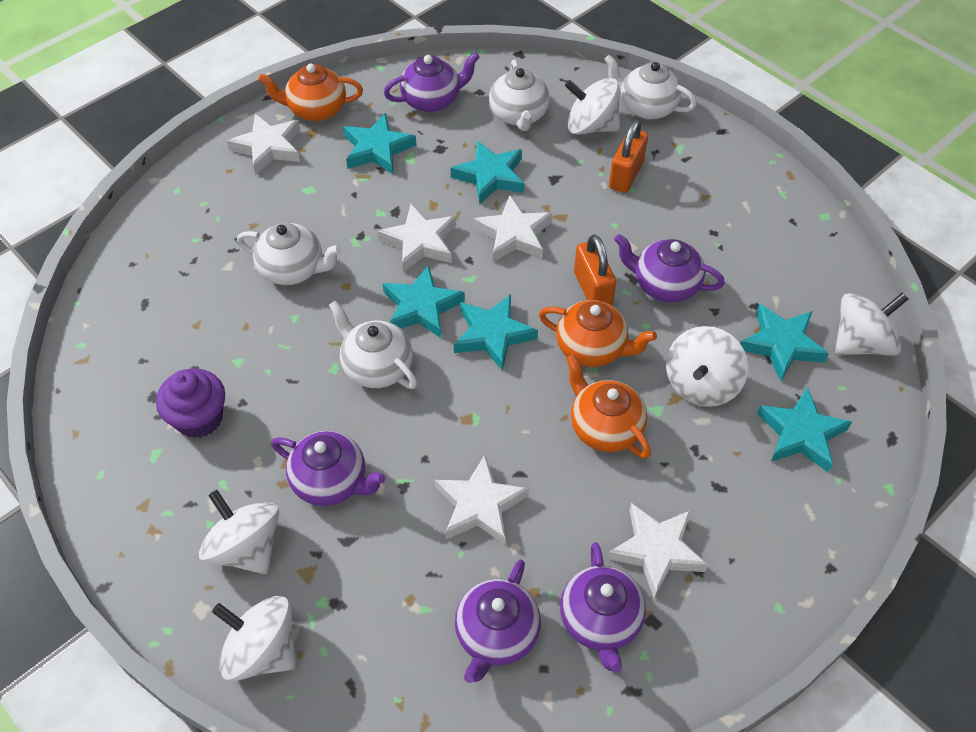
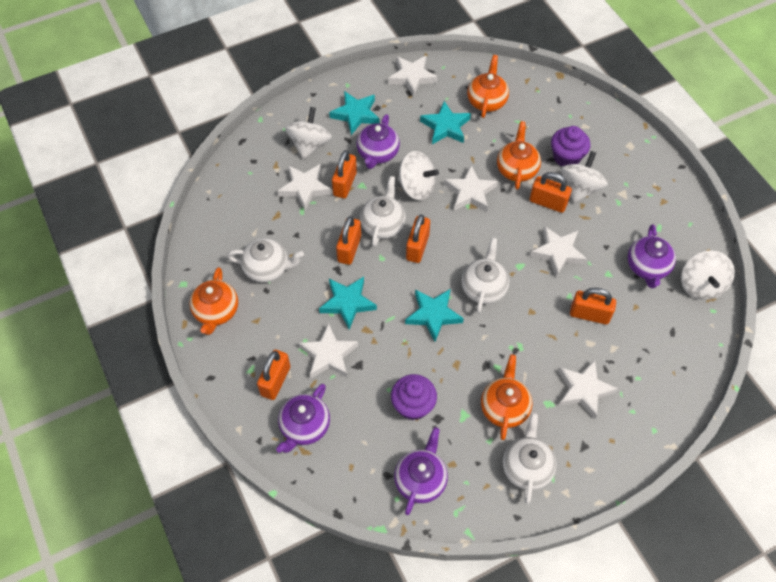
orange padlock: [574,235,616,306] [609,120,648,193] = 2 -> [257,350,290,400] [332,150,357,198] [336,216,361,265] [406,214,430,263] [530,172,572,213] [570,288,616,324] = 6
orange teapot: [258,64,363,121] [539,300,657,367] [566,355,651,459] = 3 -> [189,267,238,335] [467,55,509,118] [481,354,532,440] [497,121,541,190] = 4
purple cupcake: [156,368,225,438] = 1 -> [391,374,437,420] [551,126,591,167] = 2
purple teapot: [271,431,386,506] [384,52,480,112] [455,559,541,683] [560,542,646,673] [614,234,725,303] = 5 -> [276,384,330,453] [356,114,400,169] [394,427,448,515] [628,224,676,288] = 4
turquoise star: [343,113,417,174] [382,265,465,338] [450,140,524,205] [454,294,538,371] [740,304,829,382] [757,387,852,473] = 6 -> [319,277,377,329] [329,91,379,135] [405,289,464,342] [420,101,471,144] = 4
white spinning top: [199,490,280,574] [212,596,297,681] [565,78,620,135] [666,326,748,407] [835,292,909,356] = 5 -> [285,107,332,159] [398,151,439,200] [561,151,608,203] [681,251,735,300] = 4
white star: [227,114,300,175] [378,204,456,272] [435,455,529,545] [473,196,552,262] [607,503,708,598] = 5 -> [278,164,332,211] [299,323,358,379] [388,56,438,97] [444,165,498,212] [530,226,587,277] [558,360,618,419] = 6

